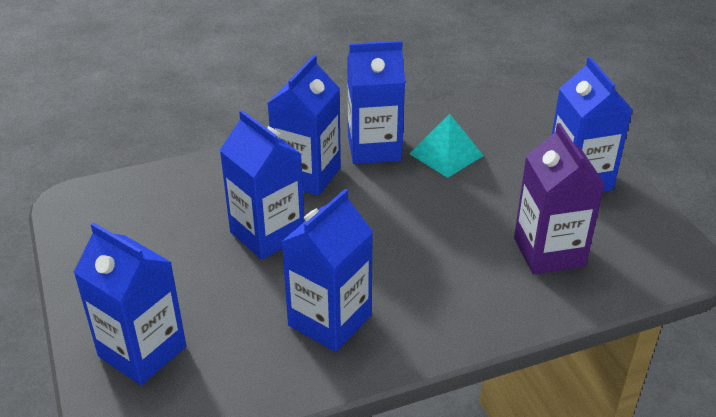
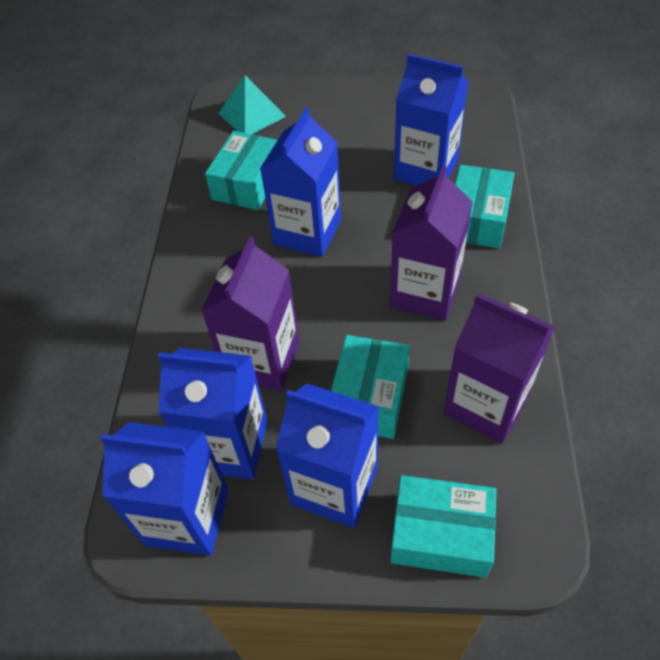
blue carton: [73,222,186,385] [220,110,305,260] [268,55,341,196] [281,189,373,352] [347,41,405,164] [552,57,633,192] = 6 -> [100,422,229,556] [158,348,268,479] [260,107,341,257] [276,383,379,528] [394,54,468,186] = 5
purple carton: [514,123,605,275] = 1 -> [201,236,299,391] [390,166,472,321] [444,293,555,444] = 3
turquoise box: none = 0 -> [205,131,277,210] [331,335,410,439] [390,475,496,578] [455,165,515,248] = 4

